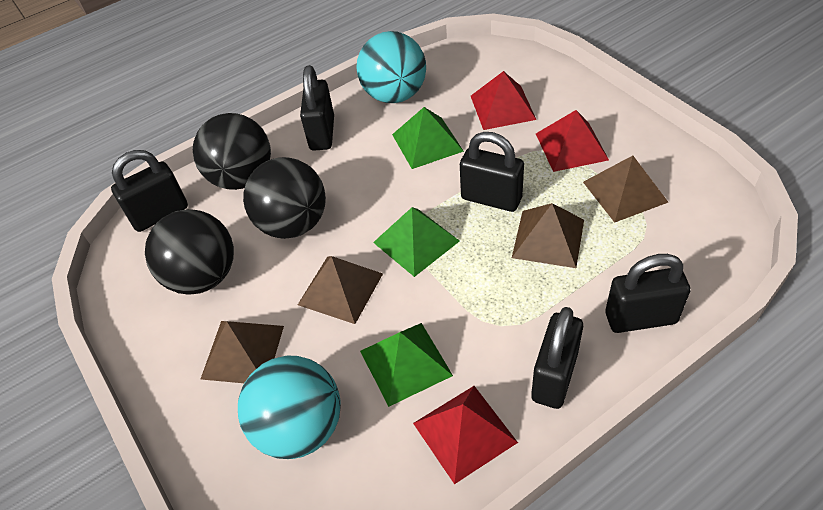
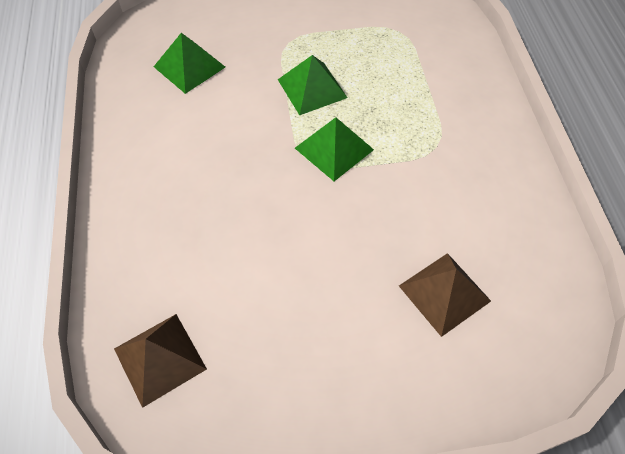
black ball: [145,209,234,294] [193,113,271,190] [243,157,326,239] = 3 -> none = 0
black padlock: [111,150,188,232] [300,65,334,151] [460,132,524,212] [531,307,583,409] [605,254,690,333] = 5 -> none = 0
brown pyramid: [201,321,284,383] [298,256,383,324] [512,203,584,268] [583,156,668,223] = 4 -> [114,314,207,408] [399,253,491,337] = 2
red pyramid: [413,386,518,484] [471,71,536,130] [536,110,609,172] = 3 -> none = 0
turquoise ball: [238,356,341,459] [356,31,426,103] = 2 -> none = 0

